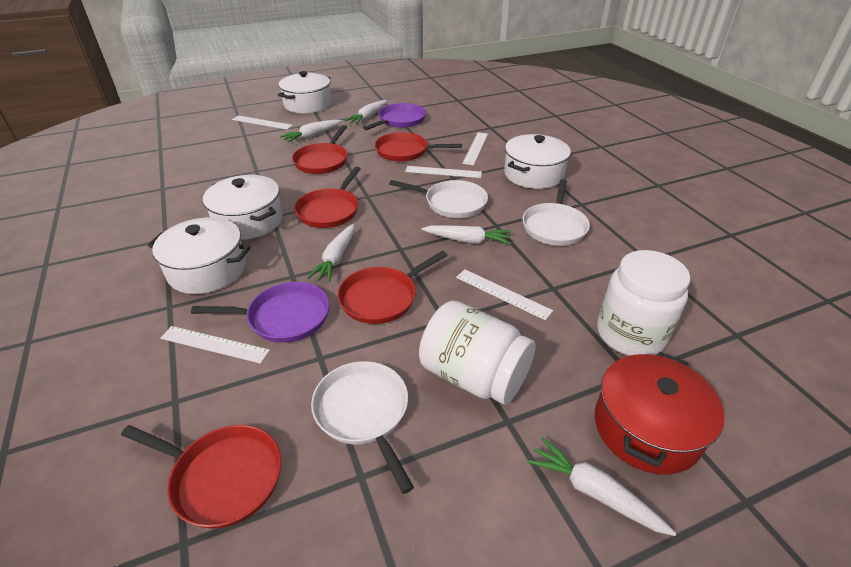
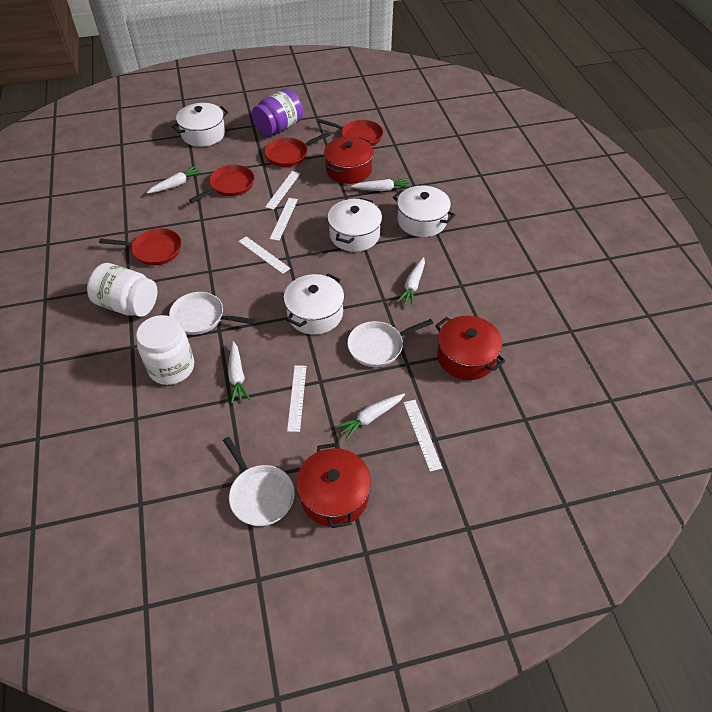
purple jar: none = 0 -> [252,88,303,136] = 1
purple pan: [191,282,329,343] [363,103,426,130] = 2 -> none = 0
red pan: [121,425,281,529] [292,125,347,174] [294,167,360,228] [337,251,448,324] [375,132,462,162] = 5 -> [99,228,181,265] [189,165,254,203] [264,132,330,167] [317,119,383,146] = 4
red pot: [595,352,725,474] = 1 -> [296,443,371,528] [324,137,374,184] [435,316,505,380] = 3

